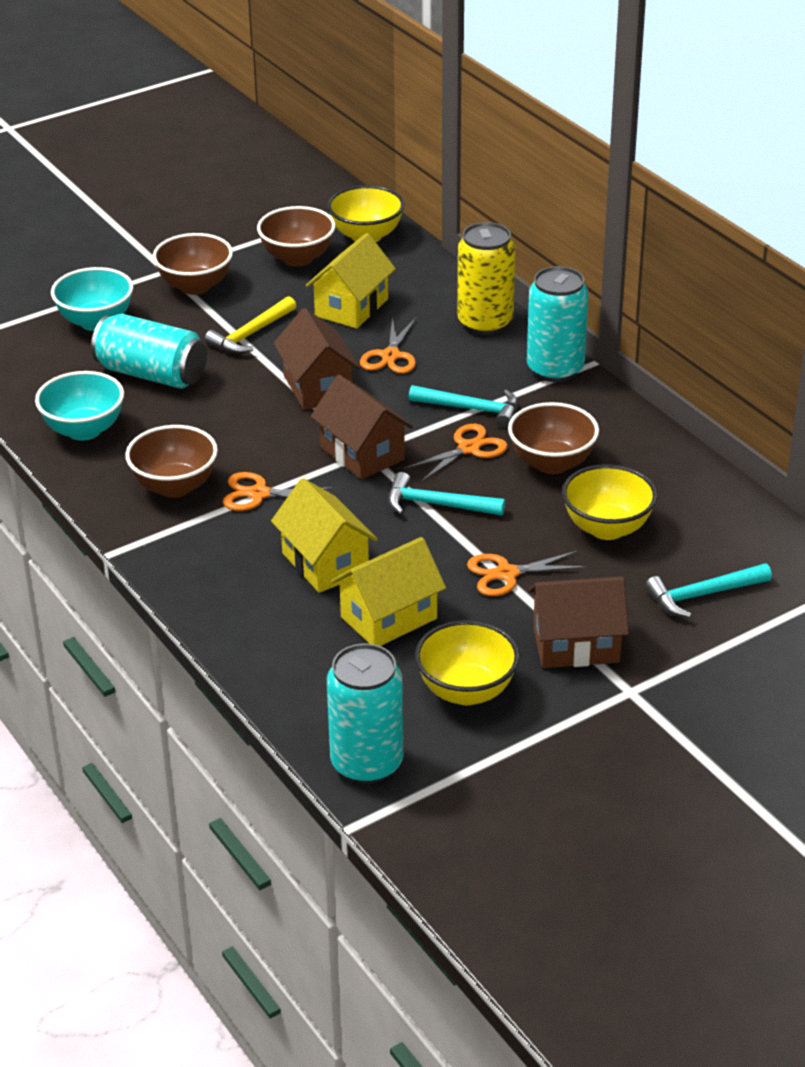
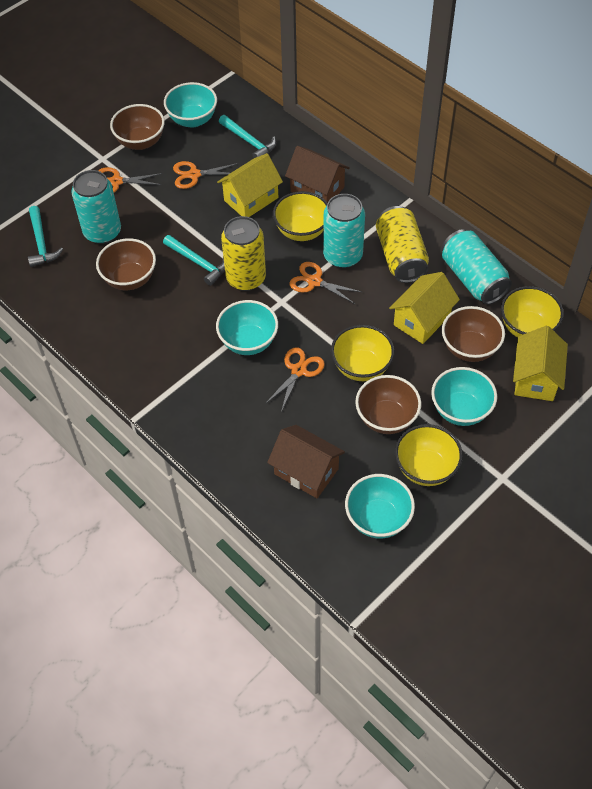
brown house: [274,308,360,410] [311,375,413,480] [529,577,629,668] = 3 -> [267,425,345,498] [285,146,350,203] = 2
turquoise bowl: [35,371,124,441] [51,267,133,331] = 2 -> [164,82,217,128] [216,300,278,355] [345,474,415,538] [431,367,497,426] = 4
yellow bowl: [327,185,404,242] [415,620,519,705] [562,464,657,540] = 3 -> [273,191,328,241] [331,325,395,381] [395,424,463,486] [501,286,564,337] = 4
yellow can: [457,222,515,335] = 1 -> [221,216,266,291] [376,206,429,283] = 2
yellow hammer: [205,296,296,354] = 1 -> none = 0

